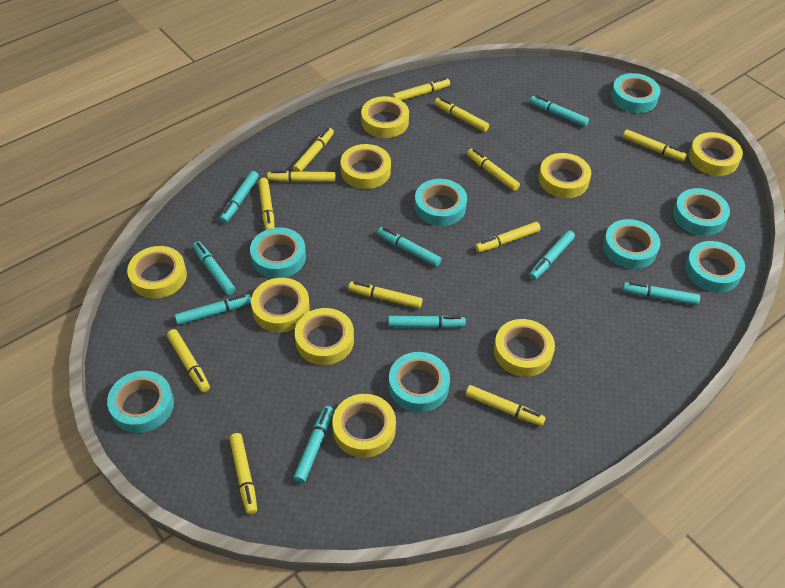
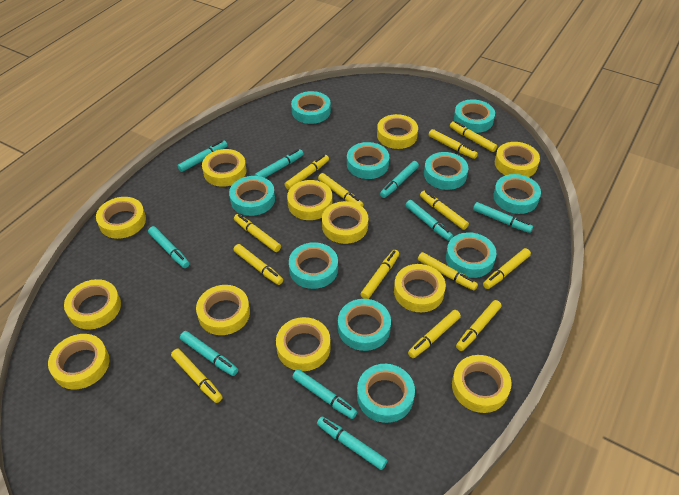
turquoise tape: [107,371,174,433] [250,227,306,278] [389,352,450,412] [415,179,467,226] [603,219,660,269] [611,73,661,113] [673,188,730,236] [685,241,745,292] = 8 -> [229,176,275,216] [289,242,338,289] [291,91,331,124] [338,299,391,351] [347,142,389,179] [357,364,415,423] [424,152,468,190] [446,232,496,278] [454,99,495,133] [493,174,541,214] = 10
yellow marker: [167,329,210,392] [229,433,257,515] [258,178,275,230] [267,170,336,182] [293,128,334,172] [348,281,423,309] [392,78,450,101] [434,97,489,132] [465,385,546,426] [467,149,520,191] [475,222,541,253] [623,129,687,161] = 12 -> [171,349,223,403] [234,214,281,252] [234,244,283,285] [284,155,329,190] [318,173,364,207] [360,250,399,299] [408,310,461,358] [418,252,478,291] [420,191,469,230] [429,129,478,159] [450,121,497,152] [456,300,502,351] [483,248,531,289] = 13
yellow tape: [127,246,187,299] [251,278,310,332] [295,308,354,365] [332,394,396,458] [341,144,391,189] [361,96,409,138] [494,319,555,377] [539,153,591,198] [689,132,743,176] = 9 -> [48,334,109,390] [64,279,121,329] [96,197,146,239] [196,285,250,335] [202,149,246,187] [276,317,331,371] [287,180,332,220] [322,201,368,244] [377,114,418,149] [394,264,446,312] [452,355,512,413] [495,142,540,177] = 12

